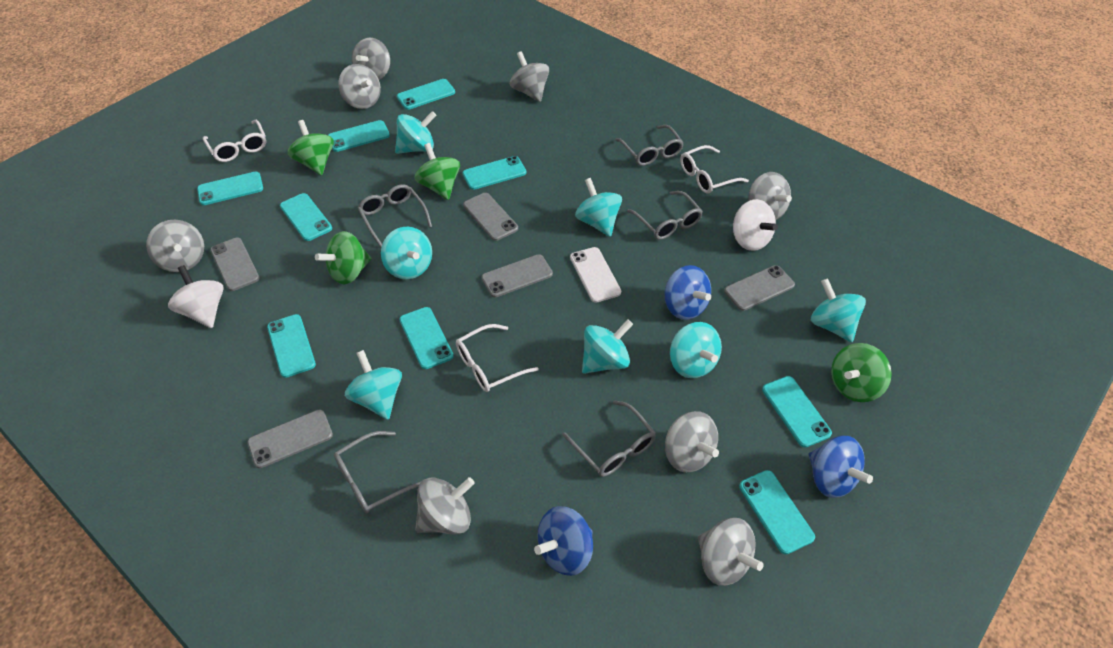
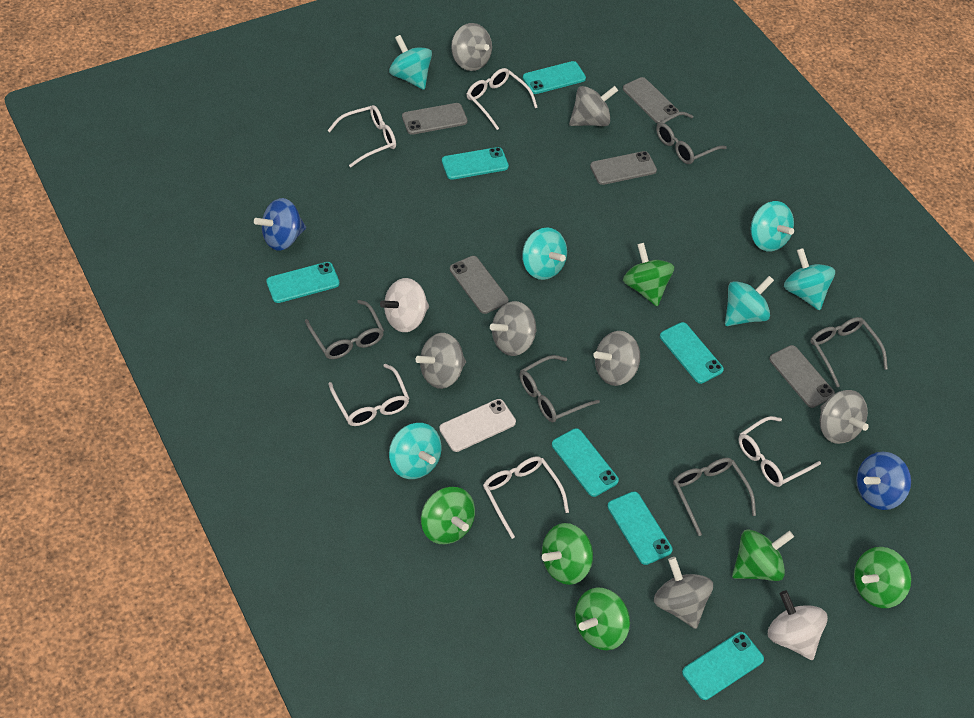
blue spinning top: [534,506,593,576] [664,265,711,320] [808,436,873,498] = 3 -> [254,198,306,251] [856,452,911,510] = 2
green spinning top: [288,120,334,176] [315,231,372,284] [414,143,460,200] [831,343,892,402] = 4 -> [421,487,475,544] [542,523,593,585] [575,588,630,650] [623,243,674,306] [732,529,794,581] [854,547,911,608] = 6
grey spinning top: [146,220,204,272] [338,64,381,109] [352,38,390,80] [415,477,475,535] [510,51,549,102] [665,411,719,472] [698,518,764,586] [748,172,792,220] = 8 -> [416,333,466,389] [451,23,492,71] [490,301,537,356] [569,86,618,126] [593,331,640,386] [654,557,713,629] [820,390,869,444] = 7
turquoise phone: [197,172,263,205] [267,314,316,378] [280,193,332,241] [328,120,390,152] [397,79,455,110] [399,307,454,369] [462,156,526,190] [739,470,815,554] [762,376,832,447] = 9 -> [266,262,340,303] [442,147,509,180] [523,61,586,94] [552,428,619,497] [607,491,673,565] [660,322,724,384] [682,632,764,700] = 7
turquoise spinning top: [345,350,402,420] [381,227,432,279] [395,111,437,154] [575,178,622,237] [582,319,633,374] [670,322,722,378] [811,278,866,342] = 7 -> [389,35,432,90] [389,423,442,479] [522,228,567,280] [725,276,774,326] [751,201,794,252] [784,248,835,310] = 6
white glasses: [203,120,266,162] [456,324,539,392] [680,145,749,194] = 3 -> [327,105,396,168] [328,364,410,426] [467,68,538,130] [483,456,569,539] [738,416,821,487] = 5

